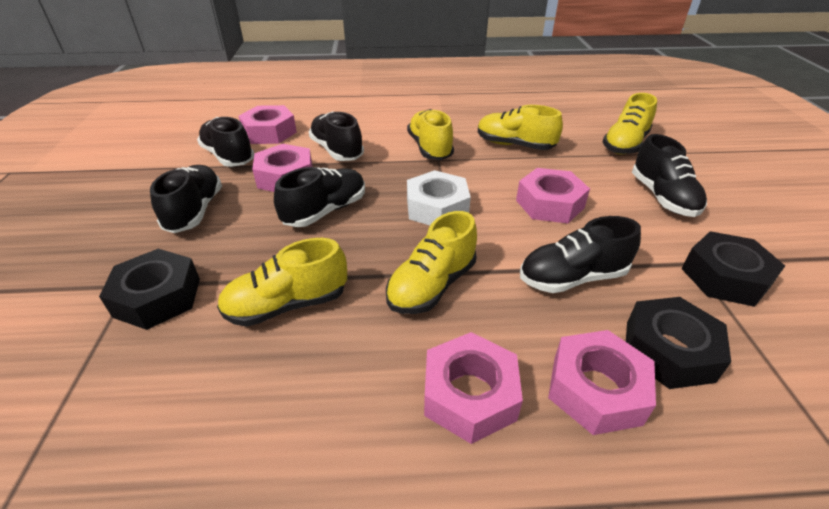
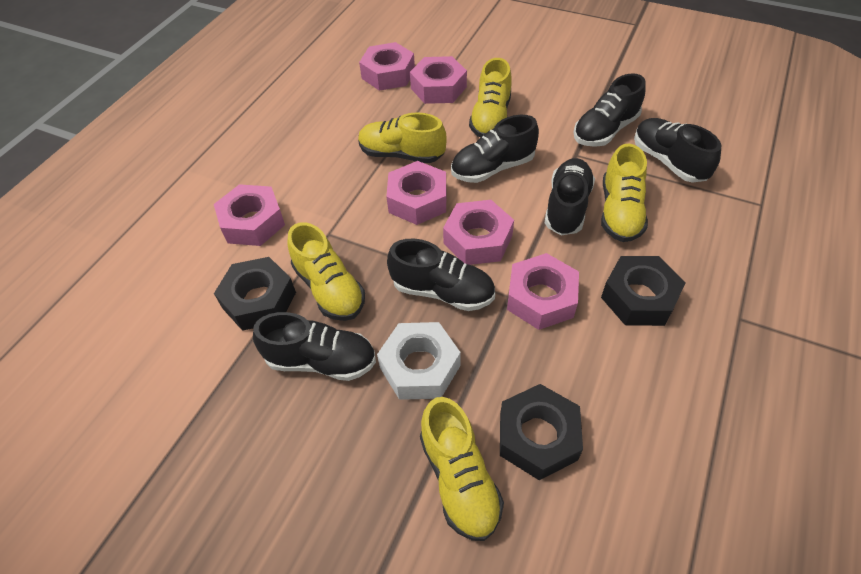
pink nut: [239,105,297,144] [252,144,313,192] [424,332,523,444] [516,168,590,223] [548,330,656,435] = 5 -> [214,184,285,246] [359,42,415,91] [386,161,446,225] [410,56,467,104] [443,200,514,265] [507,253,579,330] = 6

